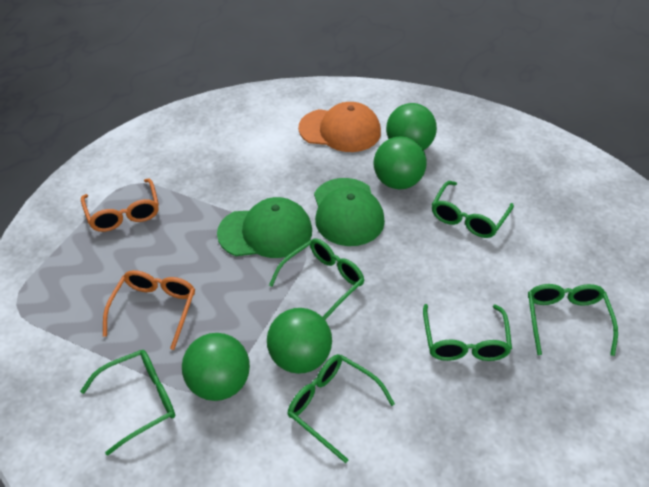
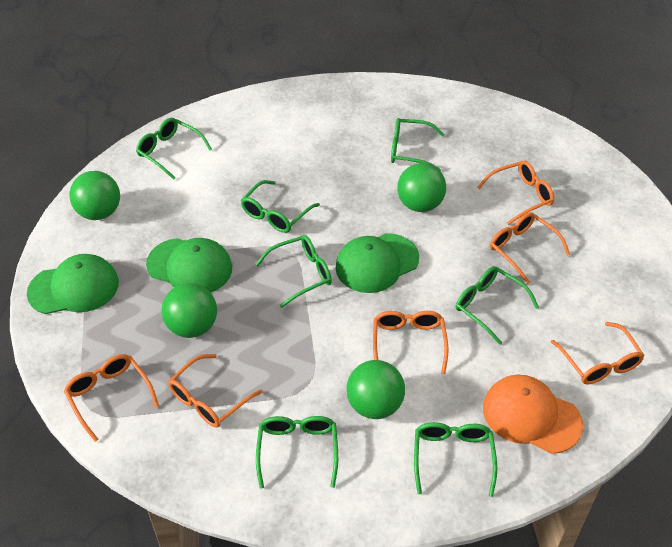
green cap: [217,197,312,258] [314,178,385,246] = 2 -> [27,254,119,314] [146,238,232,292] [335,233,419,293] = 3
green glasses: [80,350,175,456] [269,238,364,320] [288,354,395,463] [423,304,512,361] [432,181,514,238] [528,284,618,356] = 6 -> [136,118,212,180] [241,180,320,233] [255,235,332,308] [256,416,338,489] [391,118,445,171] [414,422,497,497] [456,266,539,345] = 7
orange glasses: [81,179,159,232] [103,270,195,350] = 2 -> [64,354,159,442] [168,354,262,428] [373,311,449,374] [477,161,554,225] [490,212,570,284] [551,322,645,384] = 6

